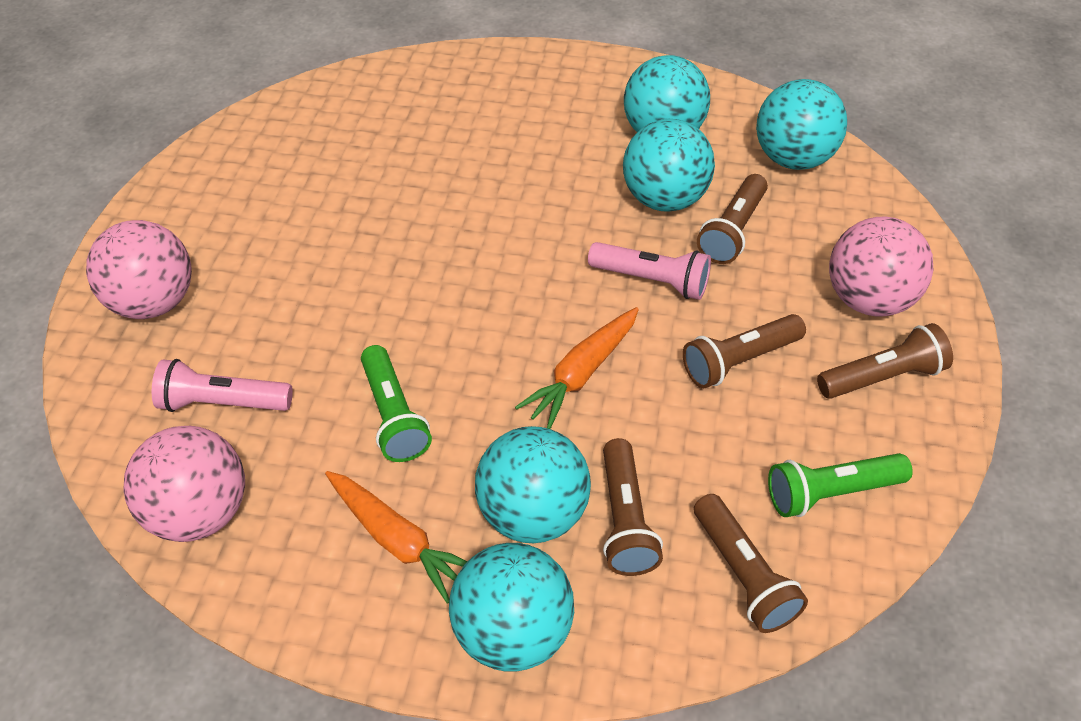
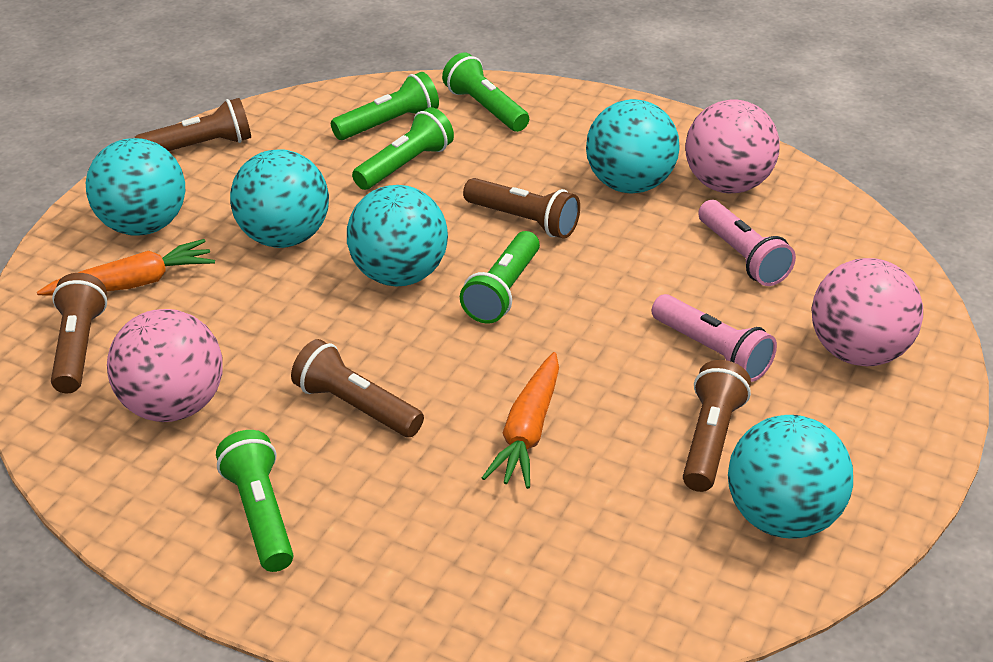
green flashlight: [361,345,432,462] [768,453,913,517] = 2 -> [216,430,293,572] [331,72,439,140] [352,107,454,190] [442,53,529,132] [460,231,540,324] = 5

